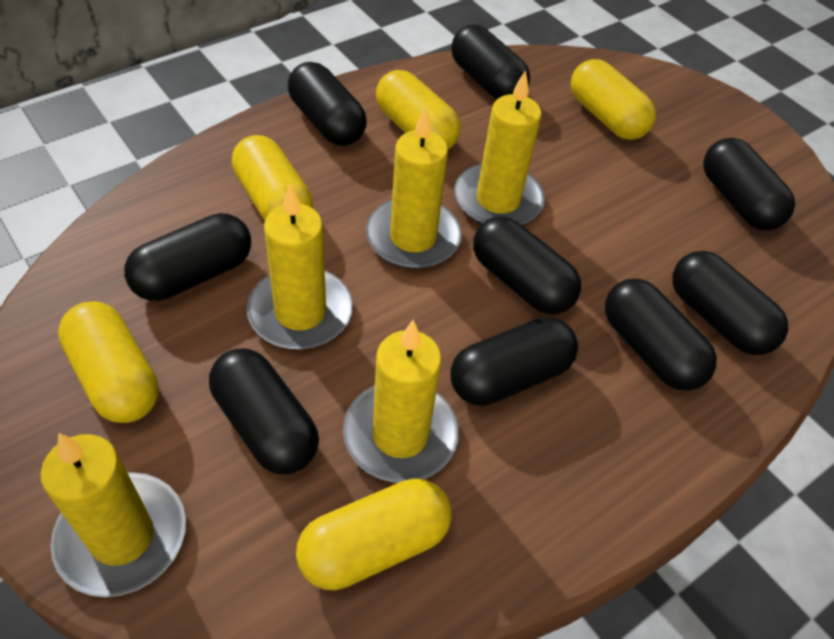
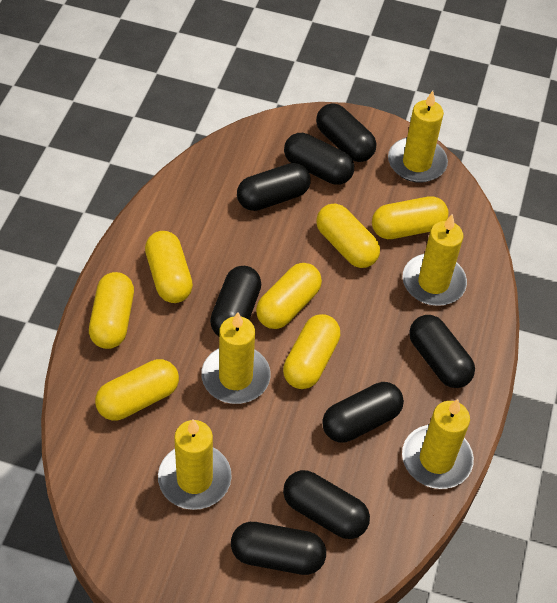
black capsule: [124,213,251,301] [209,348,319,474] [288,62,367,146] [450,317,578,406] [451,24,530,99] [473,216,581,315] [604,279,717,391] [672,251,788,355] [703,138,795,231] = 9 -> [210,266,261,336] [231,522,326,575] [237,163,311,211] [283,470,370,539] [284,133,354,185] [316,103,376,162] [322,382,404,443] [409,315,475,388] = 8
yellow capsule: [58,301,159,423] [232,135,313,220] [296,479,452,590] [376,70,461,149] [571,59,656,140] = 5 -> [89,272,134,349] [95,359,179,421] [145,231,193,303] [256,263,322,329] [283,314,341,389] [316,203,380,268] [372,196,449,239] = 7

